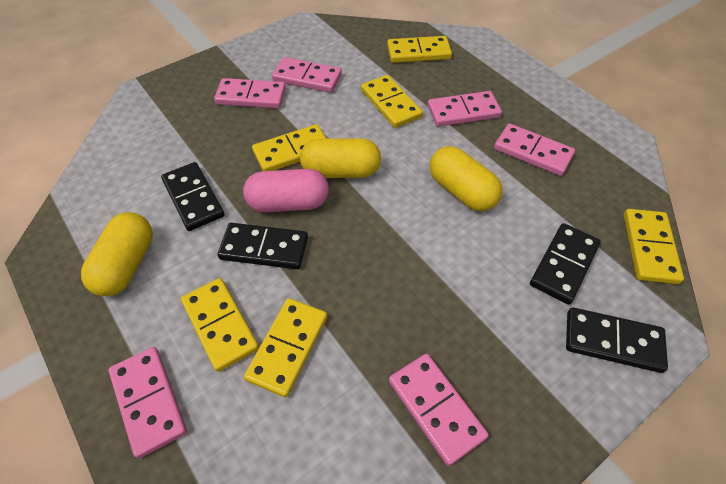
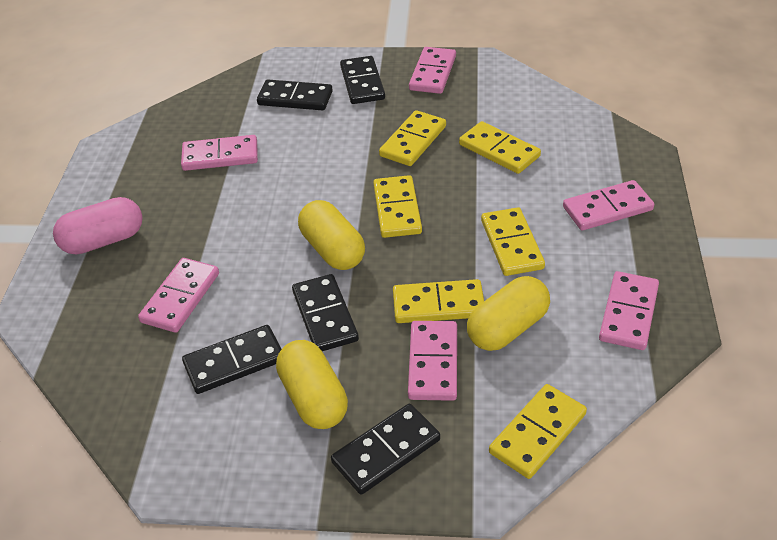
black domino: [161,162,224,231] [218,223,308,269] [530,223,601,305] [566,307,668,373] = 4 -> [182,325,282,394] [257,80,333,110] [292,274,359,351] [331,404,440,495] [340,56,385,104] = 5

